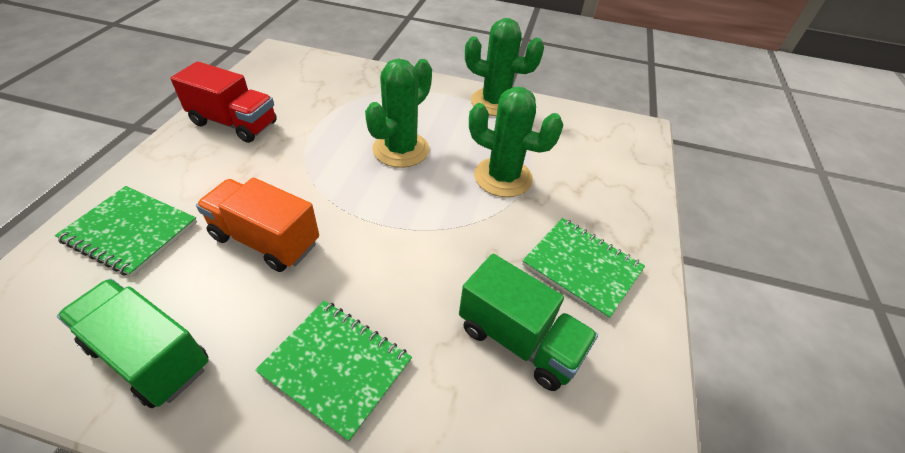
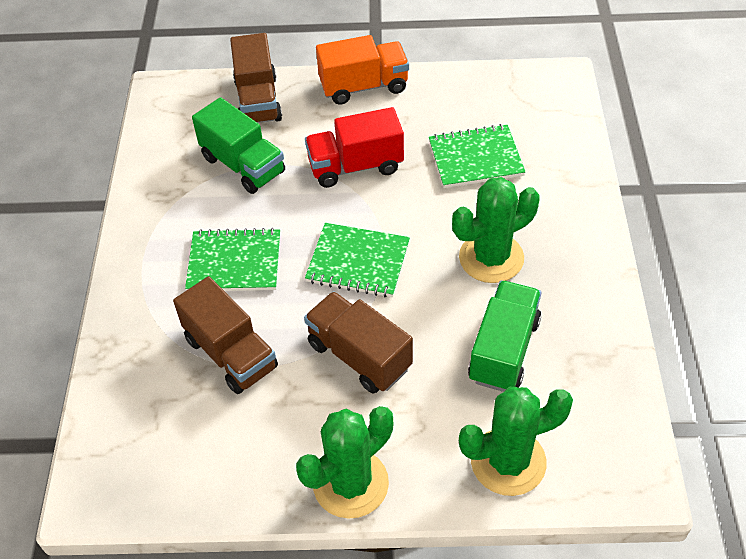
brown truck: none = 0 -> [173,276,278,394] [230,33,282,123] [304,291,413,394] = 3

